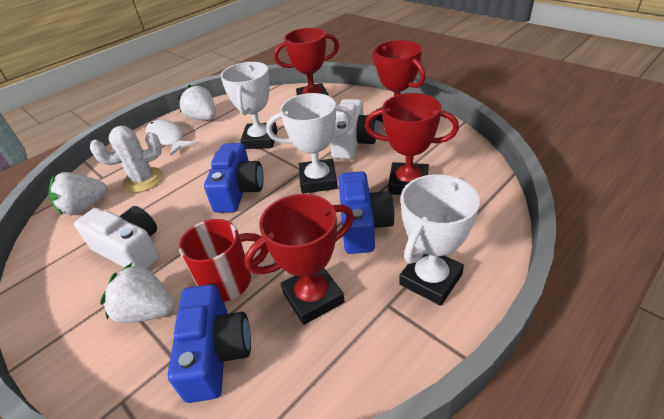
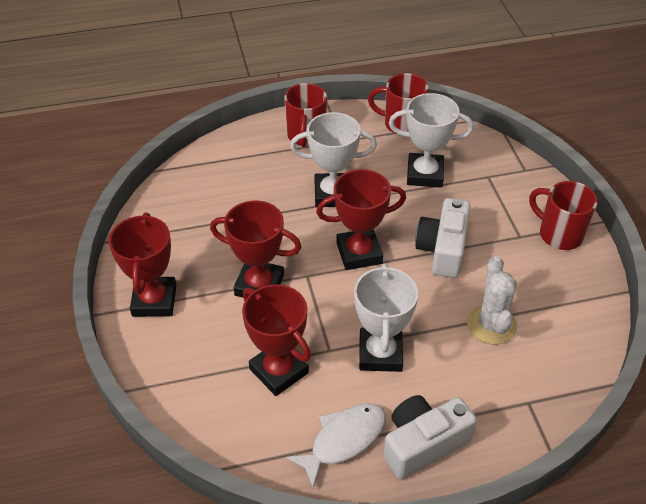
blue camera: [168,284,251,403] [204,143,264,213] [339,171,395,254] = 3 -> none = 0
red mug: [179,219,269,302] = 1 -> [284,83,327,147] [368,73,429,134] [529,181,598,250] = 3
white strawberry: [48,172,108,215] [100,263,175,323] [177,85,216,120] = 3 -> none = 0

